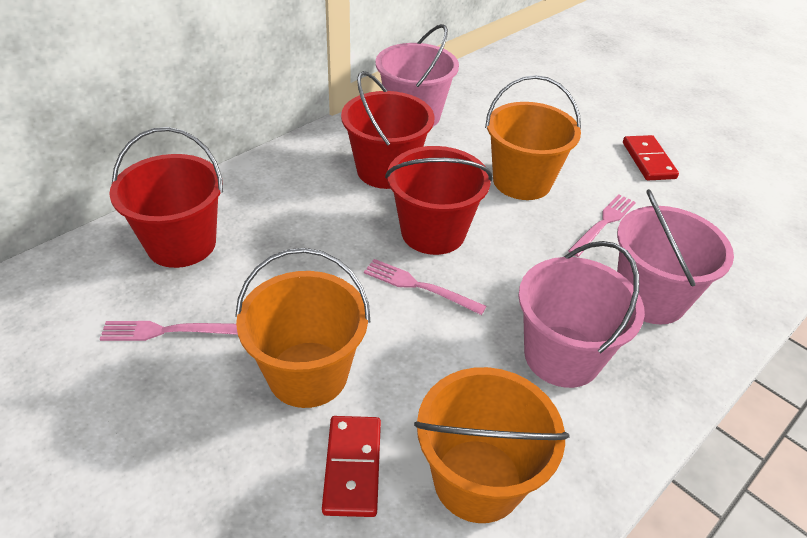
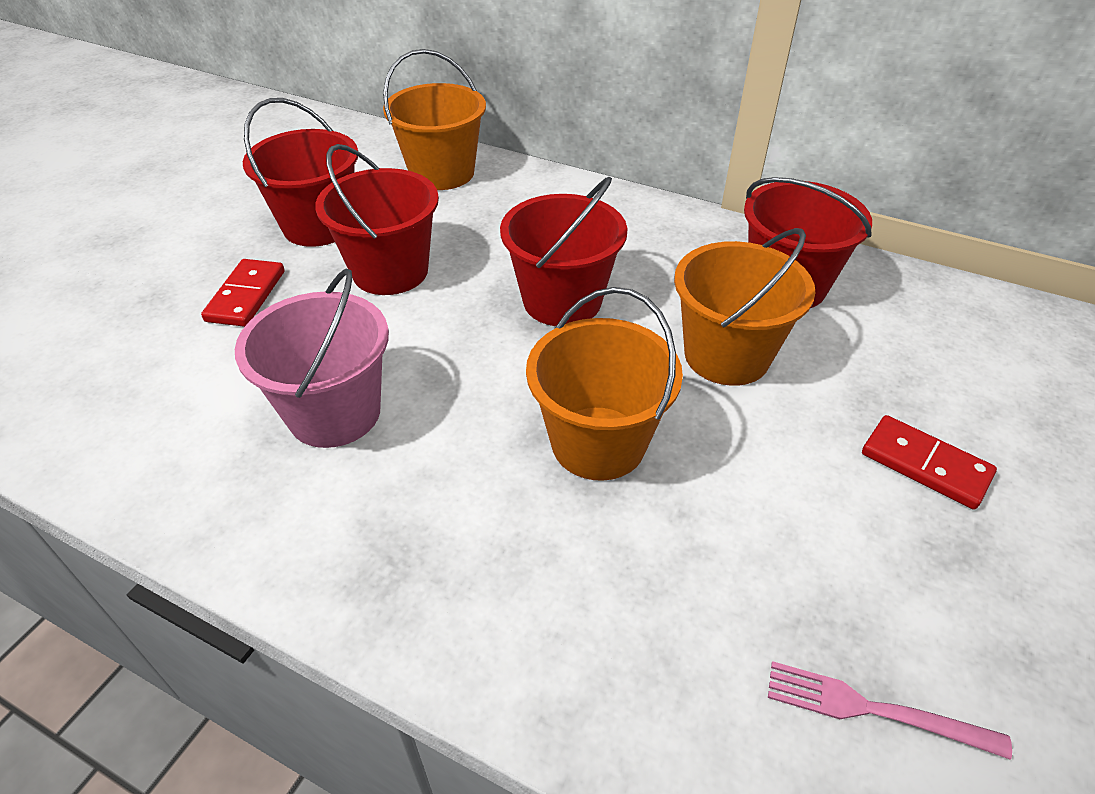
pink bucket: [376,24,459,126] [519,241,645,388] [617,189,734,324] = 3 -> [235,268,389,448] = 1
pink fork: [100,321,238,341] [364,259,486,315] [568,194,636,257] = 3 -> [768,661,1012,760] = 1
red bucket: [109,127,223,268] [341,71,435,189] [385,146,493,255] = 3 -> [243,98,358,247] [315,144,439,295] [500,177,627,326] [744,177,872,308] = 4

